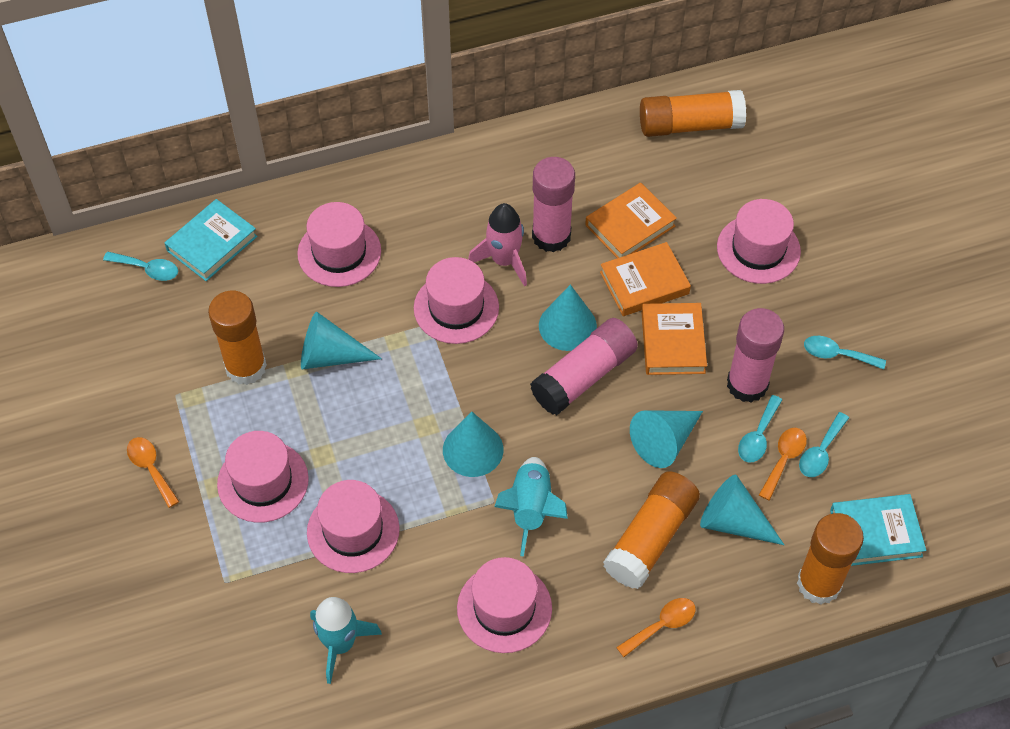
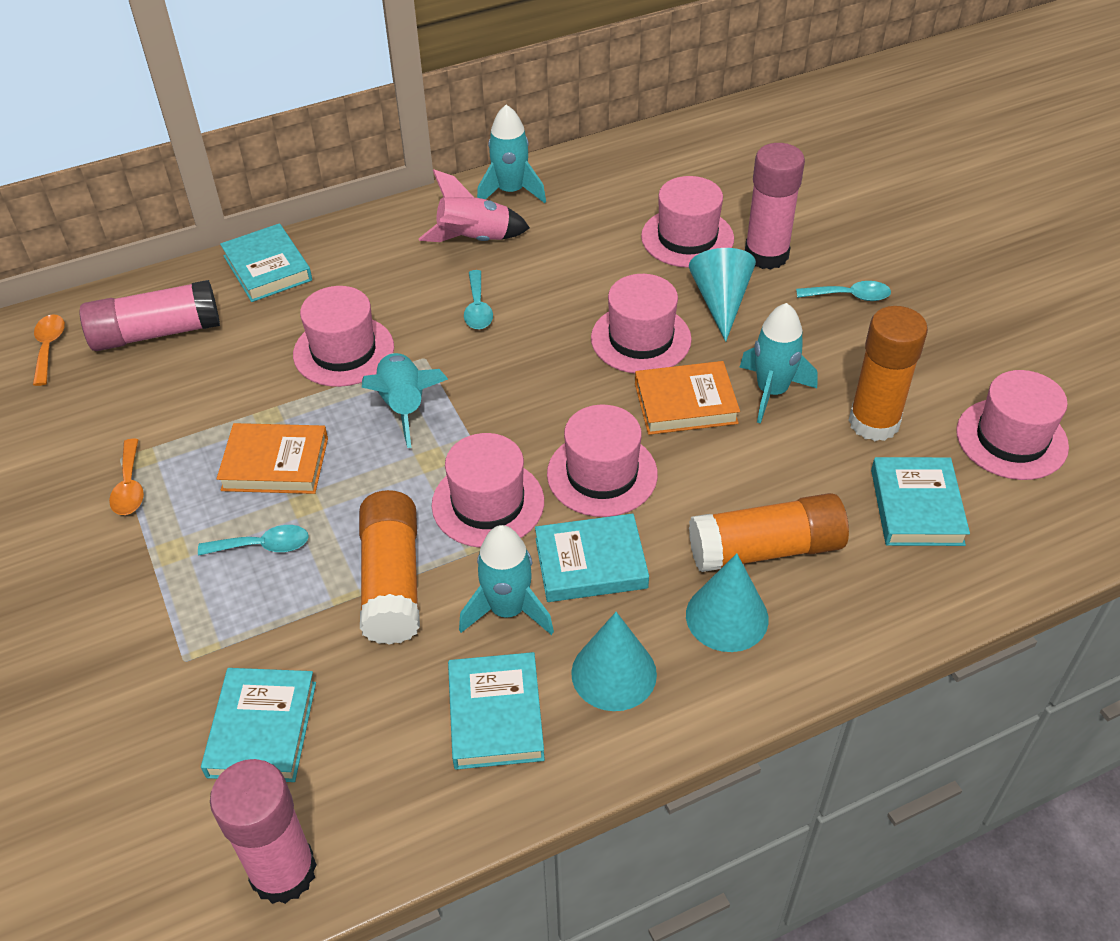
orange book: [585,183,677,258] [600,242,691,316] [641,303,707,375] = 3 -> [217,423,328,494] [635,361,740,435] = 2
orange glue stick: [208,291,267,385] [603,471,700,589] [640,90,746,137] [797,513,864,605] = 4 -> [359,490,420,645] [689,493,849,572] [848,306,928,441] = 3
orange spoon: [127,437,179,508] [616,598,696,657] [759,428,807,500] = 3 -> [33,315,65,386] [109,439,144,515] = 2
turquoise book: [165,199,258,281] [830,494,926,566] = 2 -> [201,668,316,782] [220,223,312,302] [448,652,545,770] [535,514,649,602] [871,457,970,546] = 5
turquoise cone: [301,312,382,369] [443,411,503,477] [539,284,597,351] [630,410,703,468] [700,475,784,545] = 5 -> [571,612,657,711] [686,553,769,652] [689,248,756,342] = 3
turquoise rocket: [310,597,382,684] [495,457,568,557] = 2 -> [362,353,448,448] [459,525,554,635] [477,105,546,203] [740,303,818,423] = 4
turquoise spoon: [103,252,178,281] [738,395,782,463] [799,412,849,477] [804,336,886,370] = 4 -> [198,525,309,556] [464,270,493,329] [796,281,891,301] = 3

